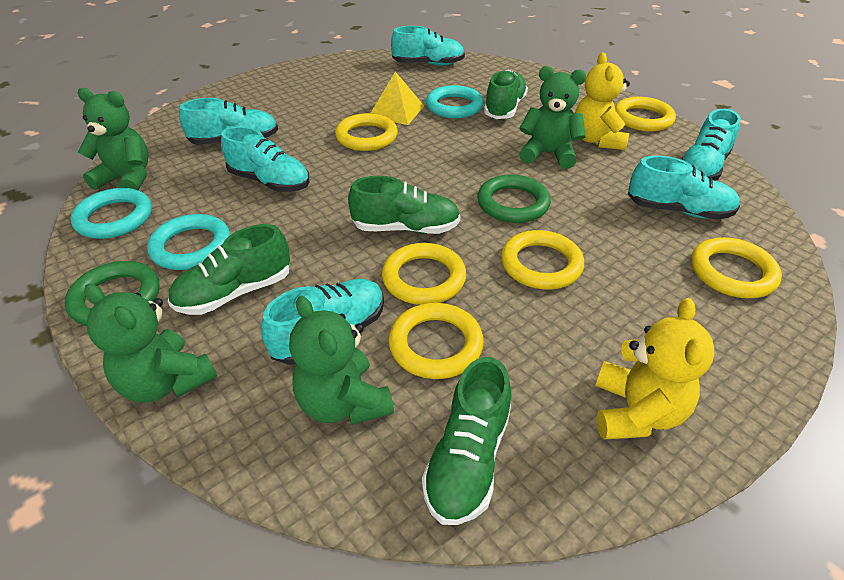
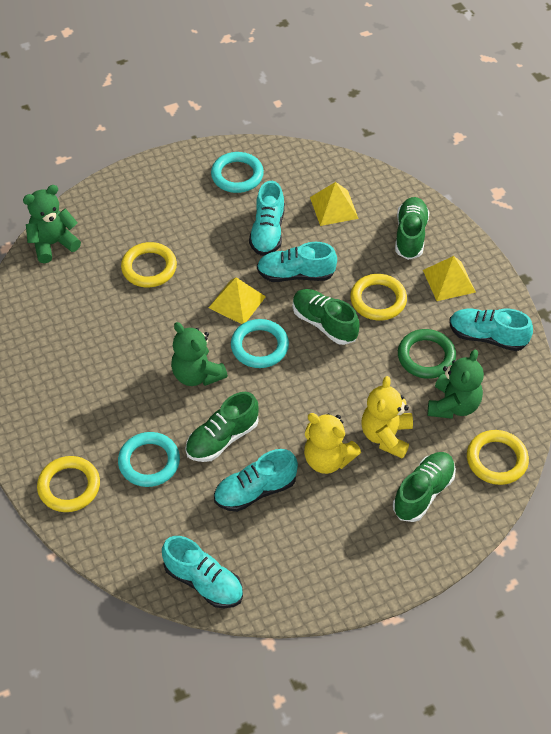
green ring: [65,261,160,326] [477,174,551,223] = 2 -> [398,329,456,379] = 1
green teddy bear: [78,88,149,190] [84,284,217,403] [289,296,394,425] [519,66,586,169] = 4 -> [23,185,81,263] [171,322,228,386] [427,350,484,419] = 3
turquoise shoe: [179,98,278,145] [221,126,310,192] [261,279,384,365] [391,26,465,66] [628,156,740,220] [681,109,741,181] = 6 -> [162,536,243,608] [214,449,298,512] [249,181,285,256] [257,242,337,282] [449,309,533,351] = 5
yellow pyramid: [371,72,424,125] = 1 -> [209,277,266,324] [310,182,359,226] [423,256,476,301] = 3
yellow ring: [335,113,398,151] [382,243,466,305] [389,303,484,379] [501,230,584,289] [615,97,676,131] [691,237,782,298] = 6 -> [37,456,100,512] [121,242,177,287] [350,274,407,321] [467,430,529,485] = 4

